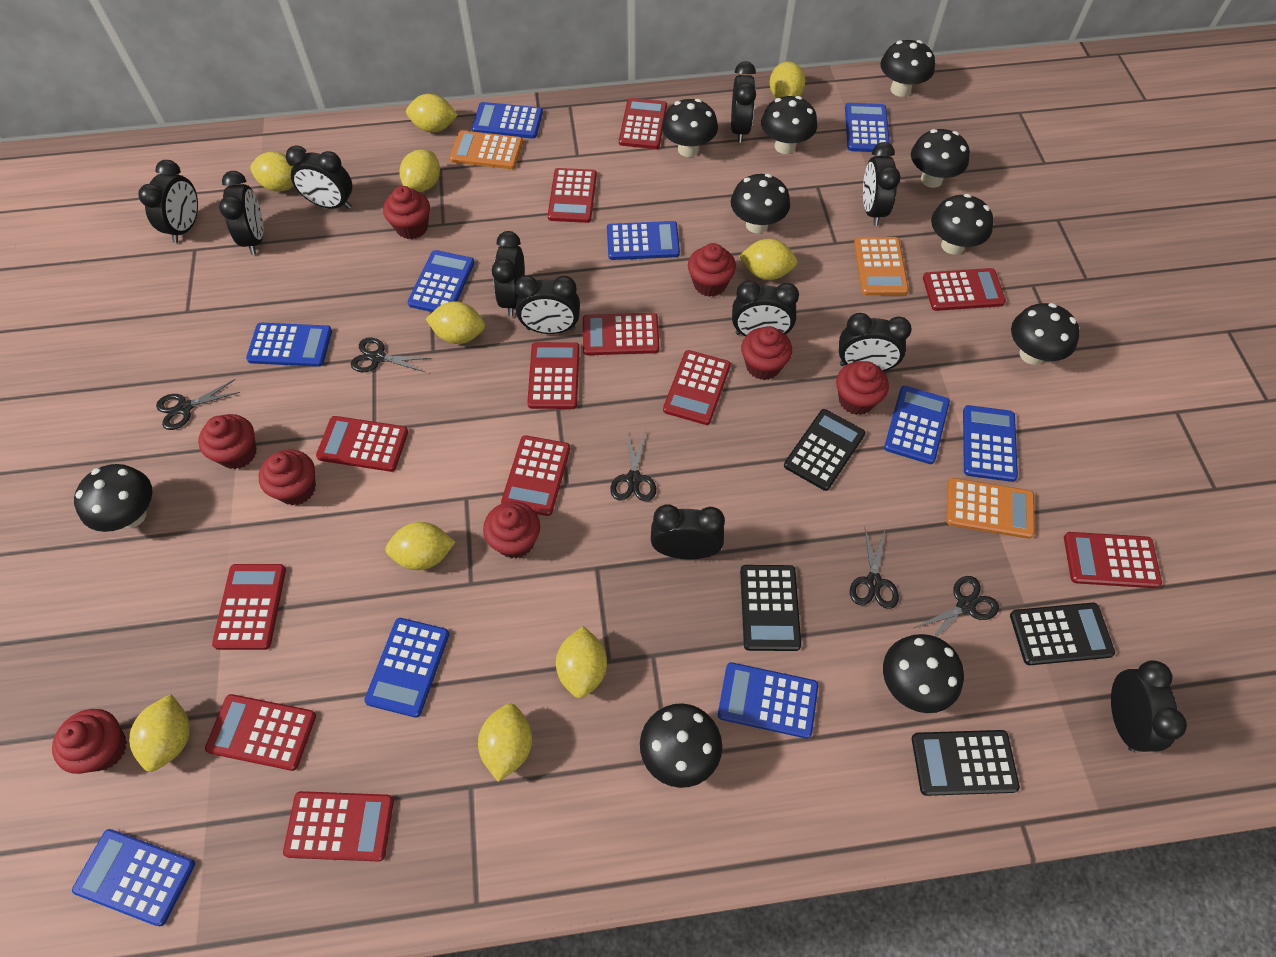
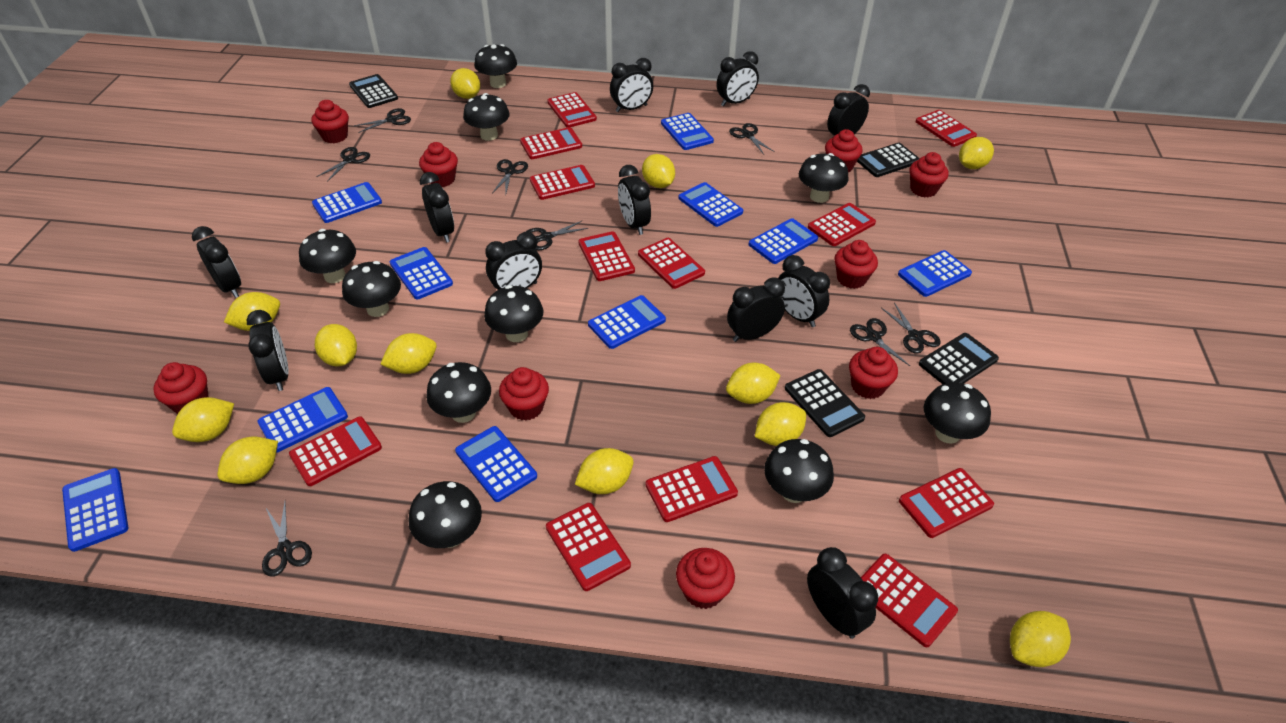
black scissors: [156,379,240,430] [351,337,431,372] [610,430,656,501] [850,529,899,609] [914,576,999,637] = 5 -> [262,502,312,577] [316,147,370,182] [354,108,411,133] [492,159,528,193] [526,221,588,250] [729,123,775,155] [850,318,910,366] [881,302,941,354] = 8
orange calculator: [450,131,523,169] [854,237,909,295] [947,478,1035,539] = 3 -> none = 0
red cupcake: [52,709,127,774] [198,414,256,469] [258,449,316,506] [383,186,430,239] [483,501,540,559] [688,243,736,297] [741,326,792,380] [836,361,889,415] = 8 -> [153,362,209,414] [312,100,349,144] [419,142,458,187] [499,367,549,421] [676,548,735,609] [825,129,863,172] [835,240,878,289] [849,347,898,399] [909,152,949,197] = 9
yellow lemon: [129,694,190,772] [250,152,294,191] [385,522,455,570] [399,150,440,192] [406,94,458,132] [426,301,485,344] [478,704,532,782] [556,626,607,698] [739,239,797,280] [770,62,805,98] = 10 -> [172,397,234,442] [217,437,278,484] [224,292,280,331] [315,324,357,367] [381,333,437,374] [450,68,480,99] [575,448,634,494] [642,154,675,188] [726,363,781,404] [755,402,806,446] [959,137,994,169] [1010,611,1071,667] = 12

